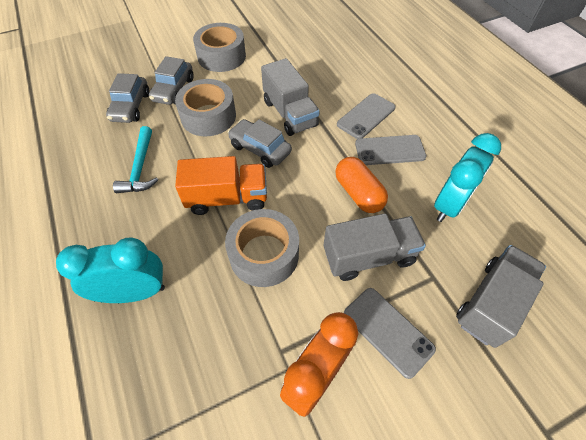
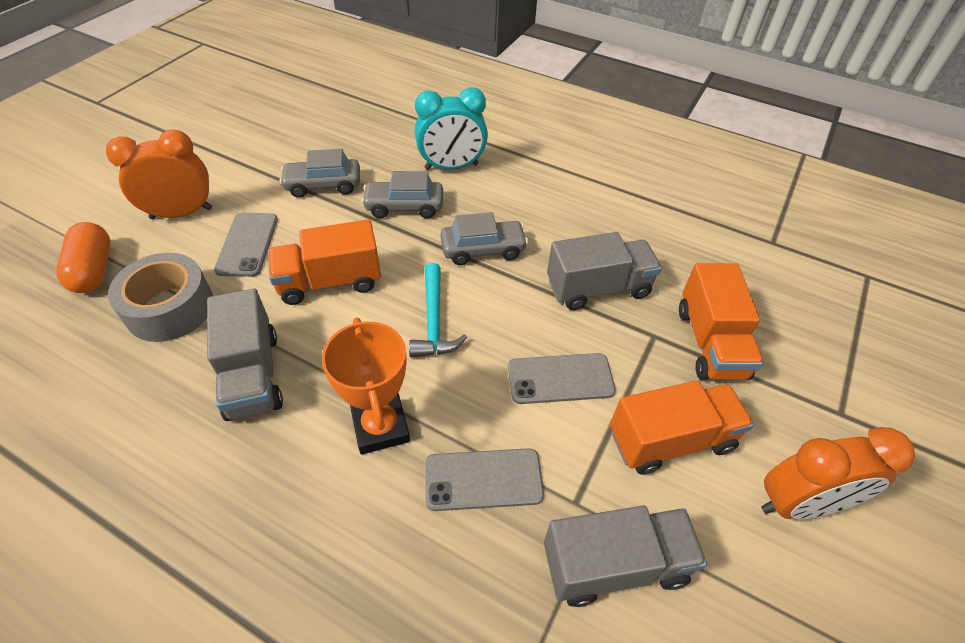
grey tape: [175,79,236,136] [193,23,246,72] [225,209,299,287] = 3 -> [108,253,213,342] = 1
orange clock: [280,312,358,417] = 1 -> [106,129,212,219] [761,427,915,519] = 2
orange trophy: none = 0 -> [322,318,410,455] = 1
orange truck: [175,156,267,215] = 1 -> [268,220,381,305] [610,380,754,475] [679,263,764,380] = 3
turquoise clock: [56,238,165,303] [434,133,501,222] = 2 -> [415,87,488,170] = 1

